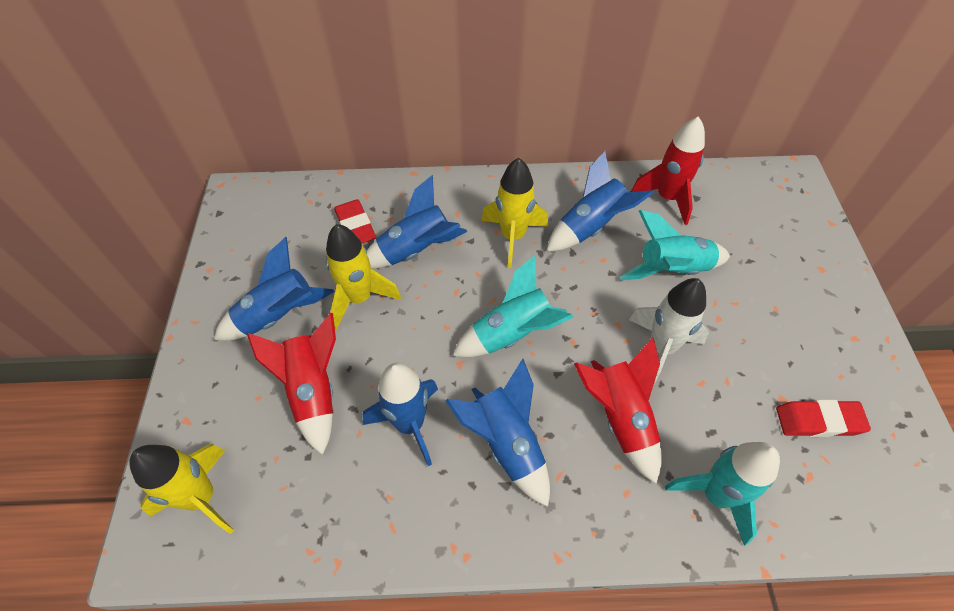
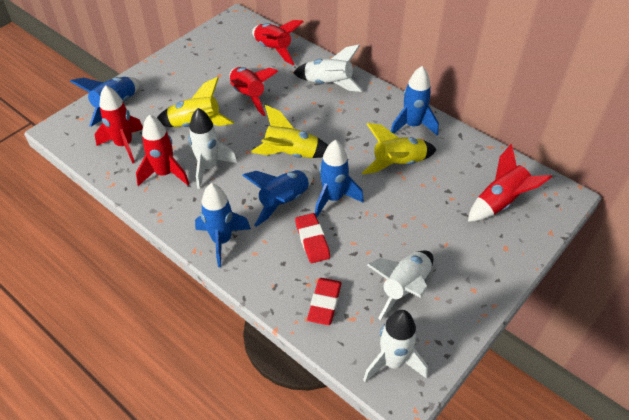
red rocket: [247,313,336,455] [574,338,662,484] [631,116,705,225] = 3 -> [95,85,143,163] [136,114,189,186] [230,67,278,116] [252,20,303,65] [468,144,552,222] = 5
turquoise rocket: [452,256,573,358] [620,210,730,280] [665,442,780,546] = 3 -> none = 0
white rocket: [629,278,709,386] = 1 -> [188,108,237,189] [293,45,363,92] [363,310,428,382] [367,251,433,320] = 4

